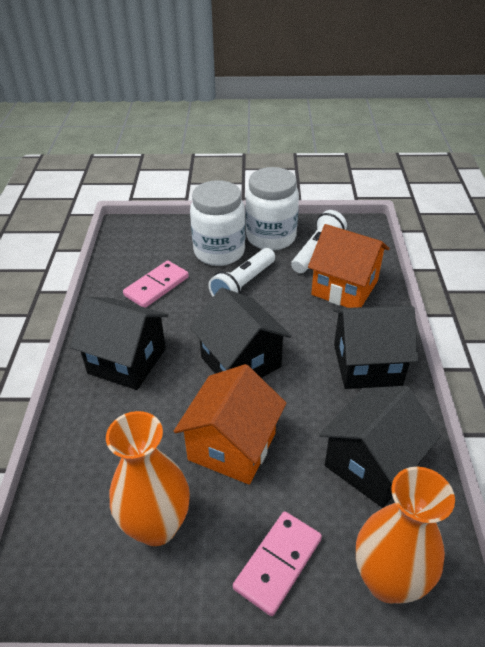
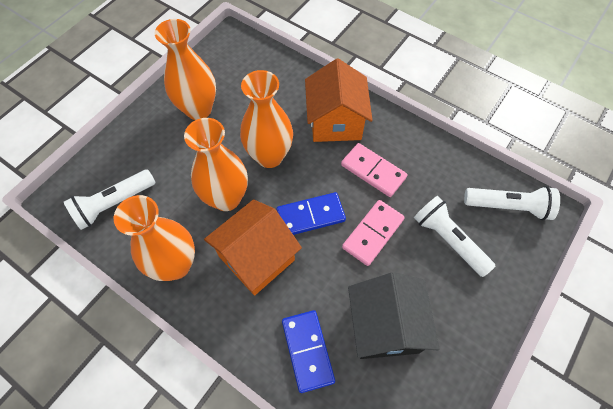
black house: [70,296,168,390] [190,288,292,378] [319,386,441,508] [333,305,418,389] = 4 -> [348,272,440,359] = 1
blue domino: none = 0 -> [276,192,346,235] [282,310,335,393] = 2
orange vase: [106,411,190,546] [356,467,455,604] = 2 -> [114,195,195,281] [155,19,216,120] [184,118,248,211] [240,70,293,168] = 4
white flashlight: [209,248,275,297] [291,210,347,273] = 2 -> [64,170,156,230] [414,196,495,277] [464,186,560,221] = 3
white jar: [190,180,245,266] [246,167,299,251] = 2 -> none = 0

